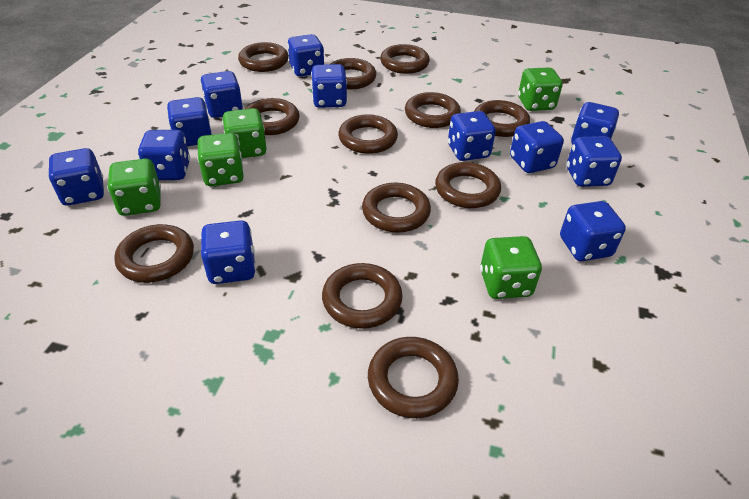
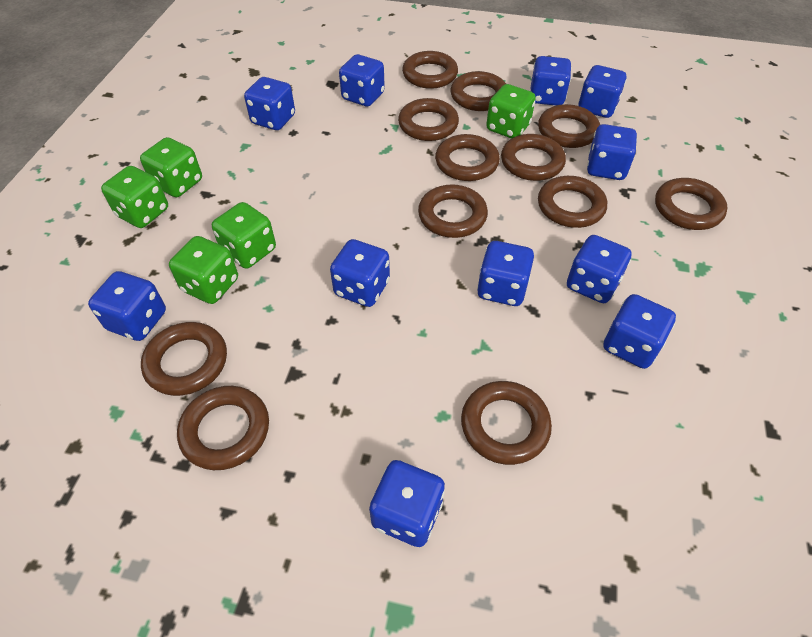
blue dice: [48,148,104,206] [138,130,190,180] [167,97,212,146] [200,71,243,118] [201,220,256,284] [287,34,325,77] [311,64,347,108] [448,111,496,161] [510,121,564,173] [560,201,626,261] [567,136,622,187] [571,102,619,144] = 12 -> [88,271,166,341] [244,77,295,130] [330,239,390,307] [339,54,385,107] [369,460,445,547] [477,241,534,306] [530,56,572,106] [567,235,632,303] [578,65,626,118] [587,124,637,180] [603,294,676,369] = 11

